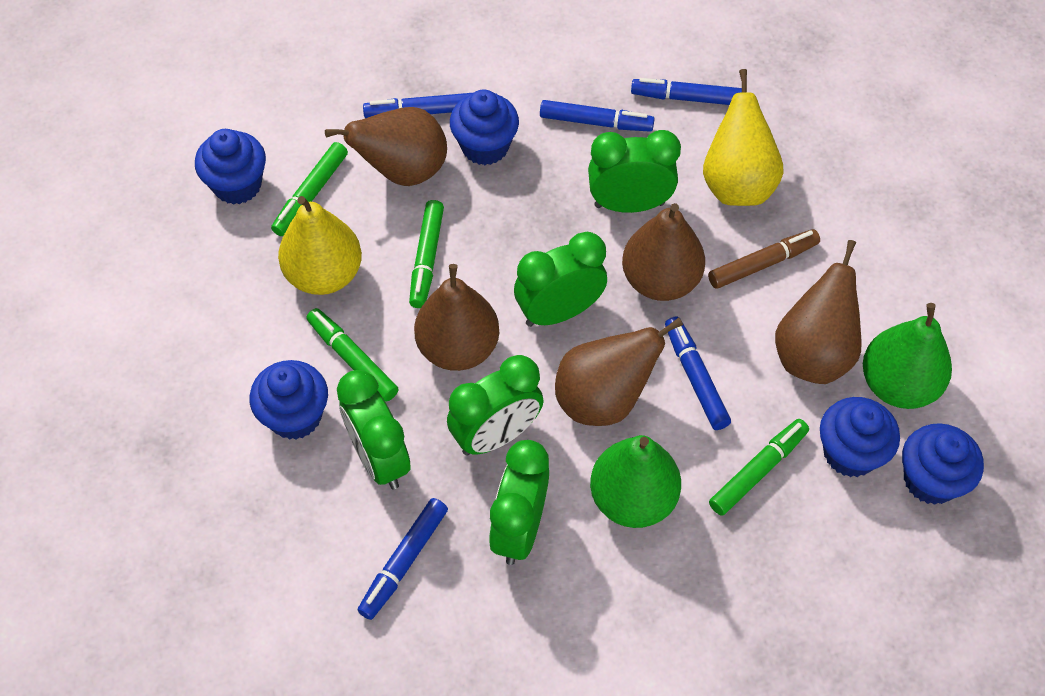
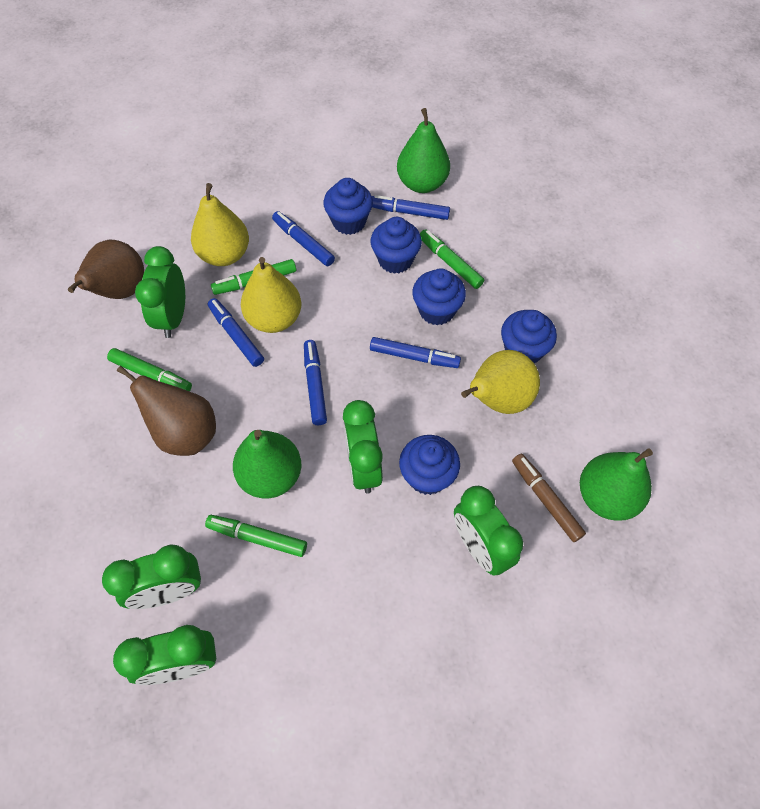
brown pear: [325,107,447,186] [414,264,499,371] [555,318,683,426] [622,203,705,301] [775,240,862,384] = 5 -> [68,240,144,299] [117,366,216,456] = 2
green pear: [590,435,681,528] [863,303,952,409] = 2 -> [233,430,302,498] [397,108,450,193] [580,448,653,521] = 3
yellow pear: [278,196,362,295] [703,69,783,206] = 2 -> [191,183,249,266] [241,257,301,333] [461,350,540,414] = 3

